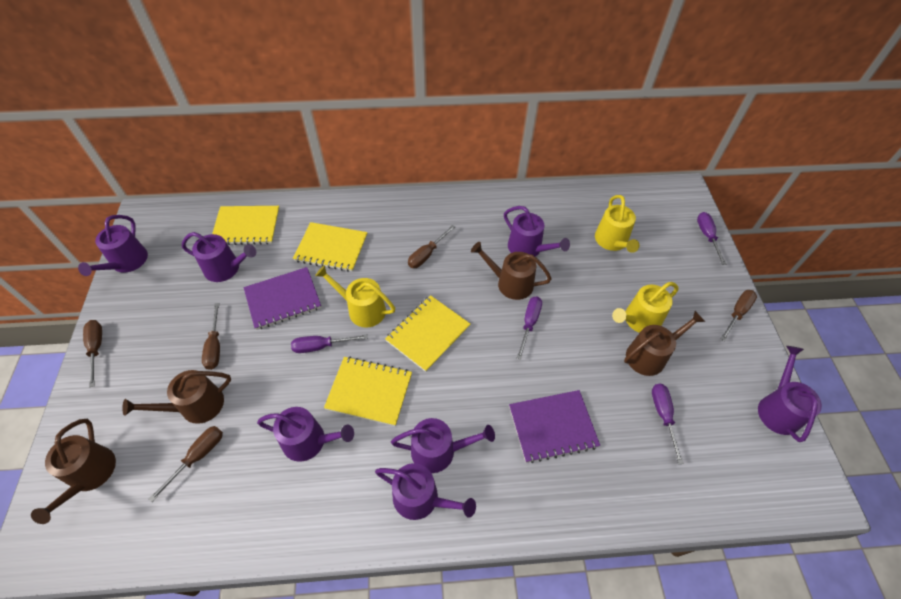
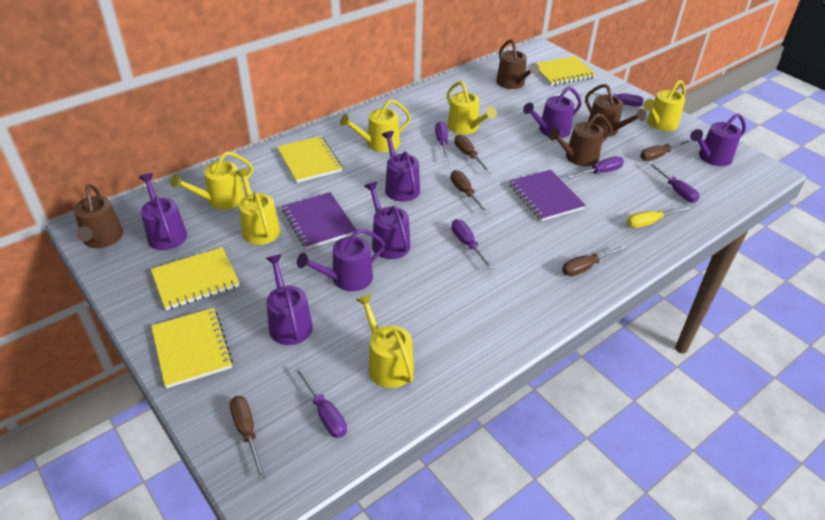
purple screwdriver: [291,334,368,353] [517,297,542,360] [652,383,684,464] [697,212,726,265] = 4 -> [295,367,347,438] [435,121,449,161] [451,219,494,270] [567,156,624,179] [585,90,644,107] [648,162,699,203] = 6
yellow screwdriver: none = 0 -> [627,207,691,228] = 1
yellow watering can: [315,265,395,328] [595,195,640,253] [612,282,678,333] = 3 -> [170,152,253,210] [236,168,280,245] [340,99,411,152] [356,294,414,388] [447,81,497,134] [643,80,686,131] = 6

